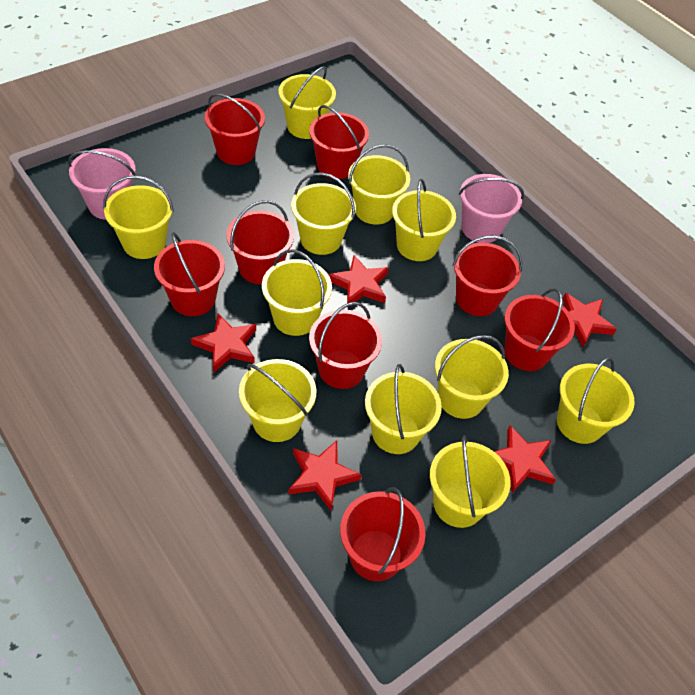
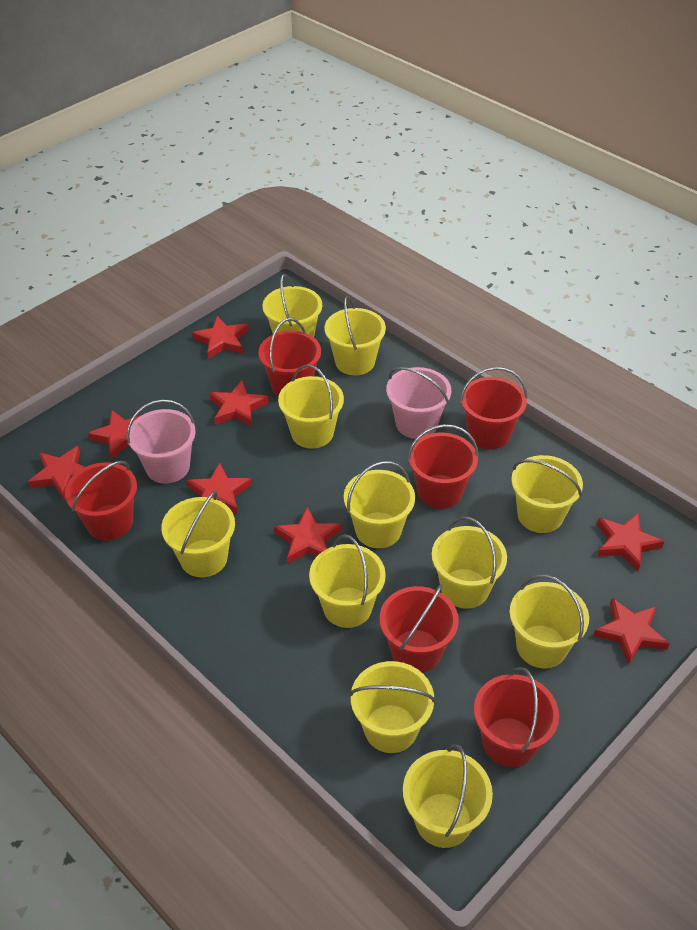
red bucket: [154,232,225,316] [205,93,265,165] [226,200,294,285] [309,105,369,179] [309,302,382,389] [340,487,426,581] [452,235,523,316] [504,288,575,371] = 8 -> [65,461,137,540] [258,318,321,397] [380,584,459,673] [407,424,479,509] [460,367,527,449] [474,667,559,767] = 6
red star: [191,313,256,372] [289,440,361,511] [328,255,389,307] [494,425,556,493] [563,293,617,347] = 5 -> [28,446,84,499] [88,410,142,460] [186,463,252,514] [192,316,248,359] [209,381,269,427] [274,507,341,563] [593,598,670,665] [597,513,665,571] = 8

